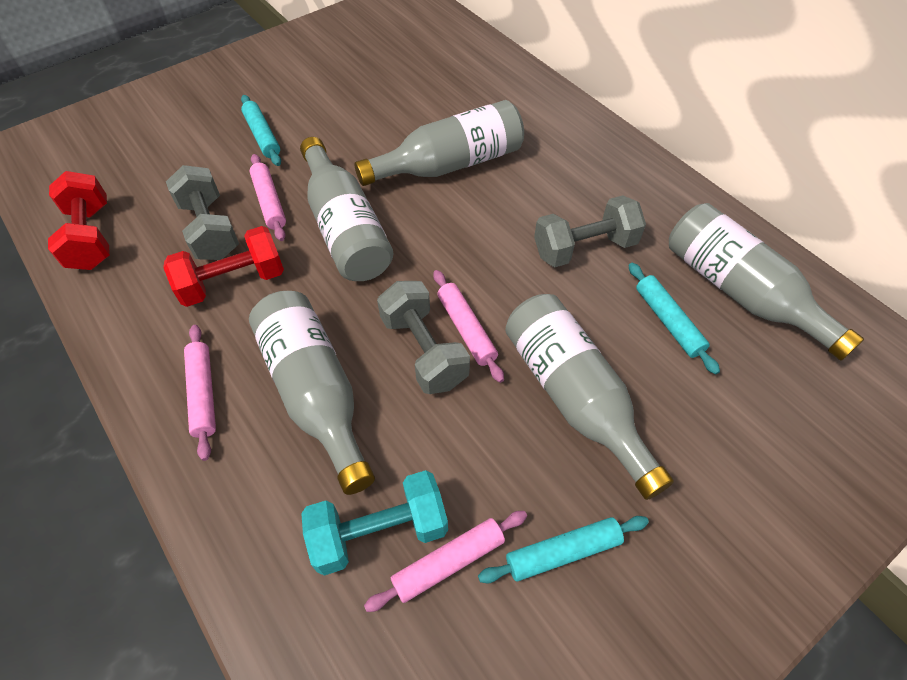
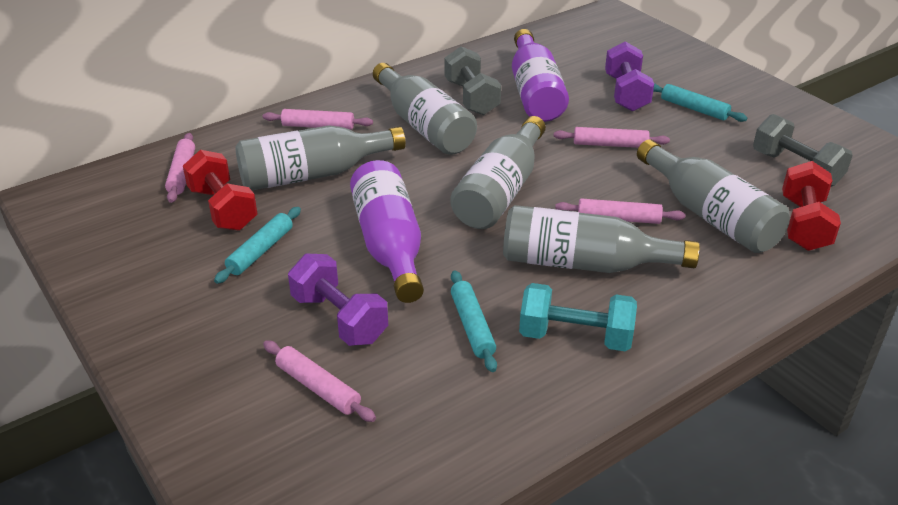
grey dumbbell: [166,165,239,260] [377,281,470,394] [534,195,646,267] = 3 -> [444,46,501,115] [753,114,853,187] = 2
pink rolling pin: [184,325,216,461] [250,154,286,241] [364,511,527,612] [433,270,504,383] = 4 -> [165,133,195,203] [263,109,373,130] [263,341,376,422] [554,127,670,148] [555,198,685,224] = 5
purple bottle: none = 0 -> [350,160,424,303] [512,29,569,122] = 2
purple dumbbell: none = 0 -> [288,253,388,346] [605,41,654,112] = 2

